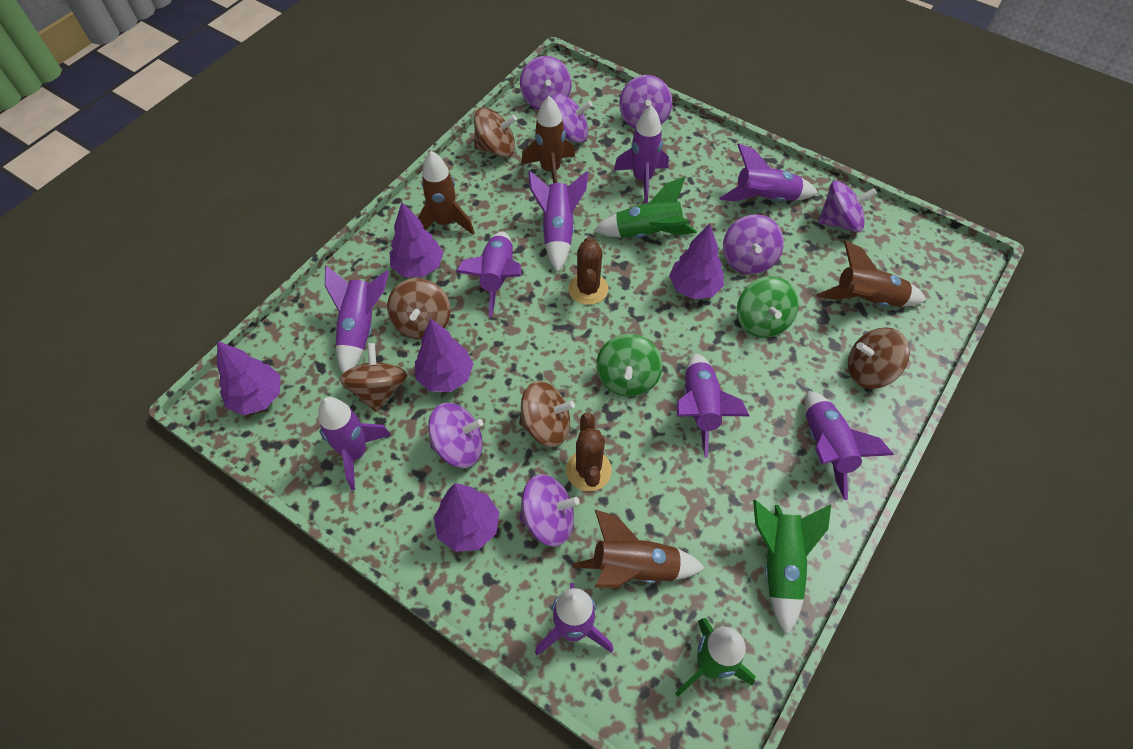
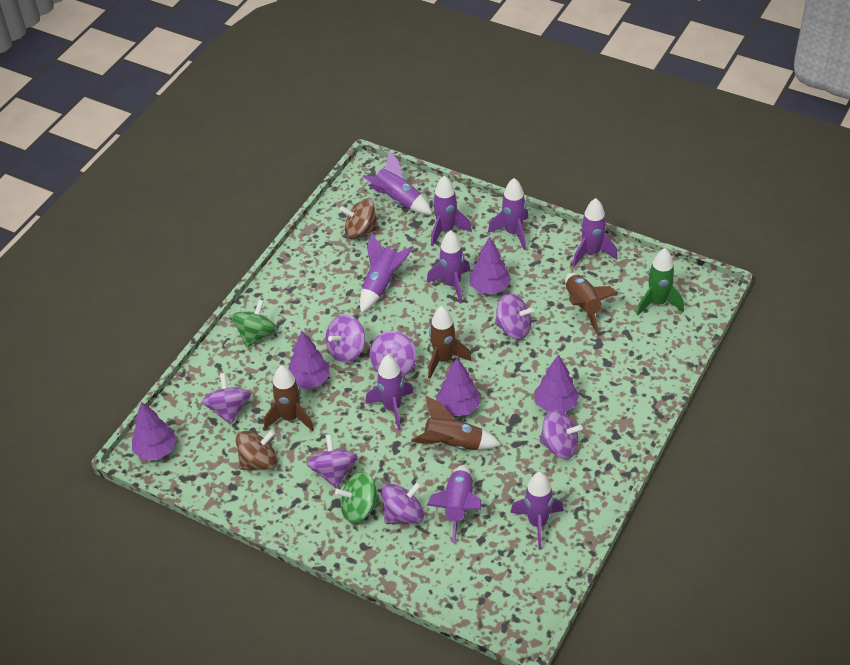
brown cactus: [566,413,612,491] [568,237,608,305] = 2 -> none = 0
brown spinning top: [339,343,408,413] [387,278,451,340] [474,108,517,157] [519,381,575,447] [848,327,910,389] = 5 -> [236,430,278,470] [340,198,379,239] = 2
green rocket: [593,177,697,238] [675,618,756,697] [753,500,831,635] = 3 -> [636,248,684,315] = 1

